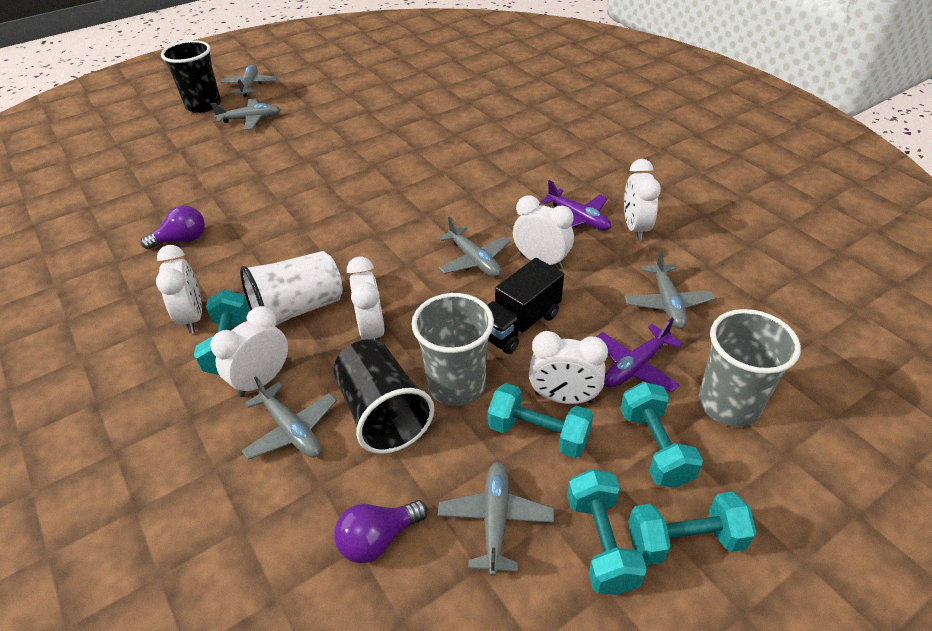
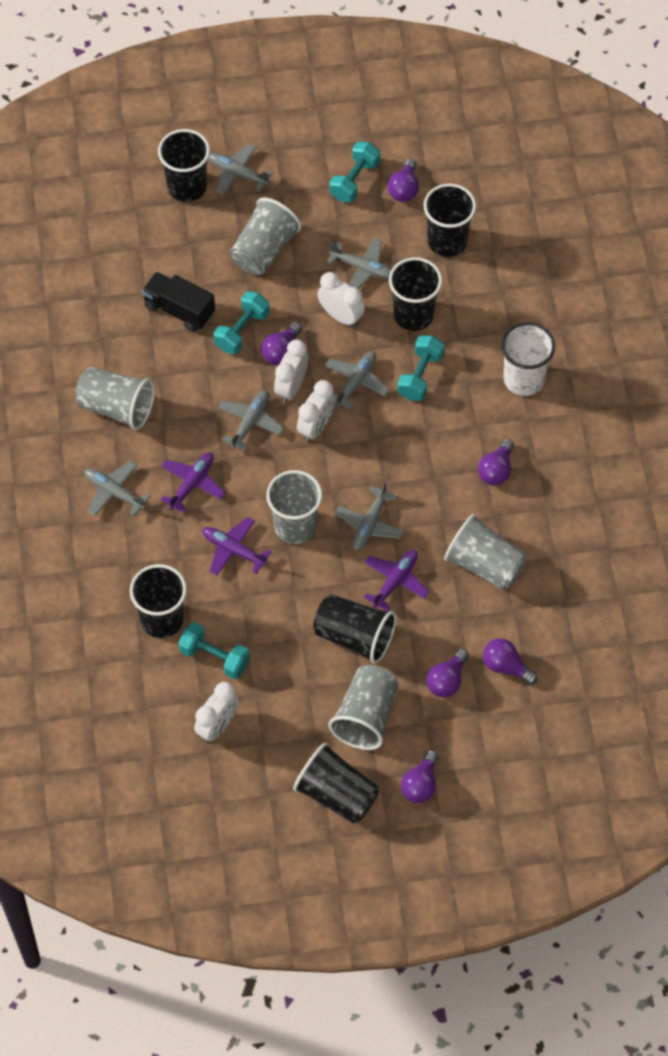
black cup: [161,40,221,113] [333,339,434,454] = 2 -> [130,564,187,638] [158,129,210,202] [293,743,379,824] [314,594,396,664] [389,257,442,331] [424,184,476,257] = 6
grey cup: [412,293,494,406] [699,309,801,427] = 2 -> [75,367,155,430] [230,198,301,275] [266,470,322,544] [329,665,399,750] [444,514,527,590] = 5
purple light bulb: [141,205,205,250] [334,500,428,563] = 2 -> [261,322,302,365] [388,158,419,202] [401,750,438,803] [426,649,469,698] [478,439,514,485] [483,639,538,685] = 6
purple plane: [540,180,611,230] [596,318,683,392] = 2 -> [161,453,225,513] [202,517,272,576] [364,550,429,611] = 3
turquoise dumbbell: [194,290,250,375] [488,383,593,458] [567,469,647,595] [620,382,703,488] [628,491,756,565] = 5 -> [178,622,250,679] [214,291,269,354] [330,142,380,202] [397,335,445,401] = 4
white clock: [156,245,202,333] [210,306,288,397] [347,257,385,340] [513,195,574,269] [529,331,608,404] [624,159,661,241] = 6 -> [194,682,239,743] [274,340,308,403] [297,380,335,442] [318,272,365,327] = 4

